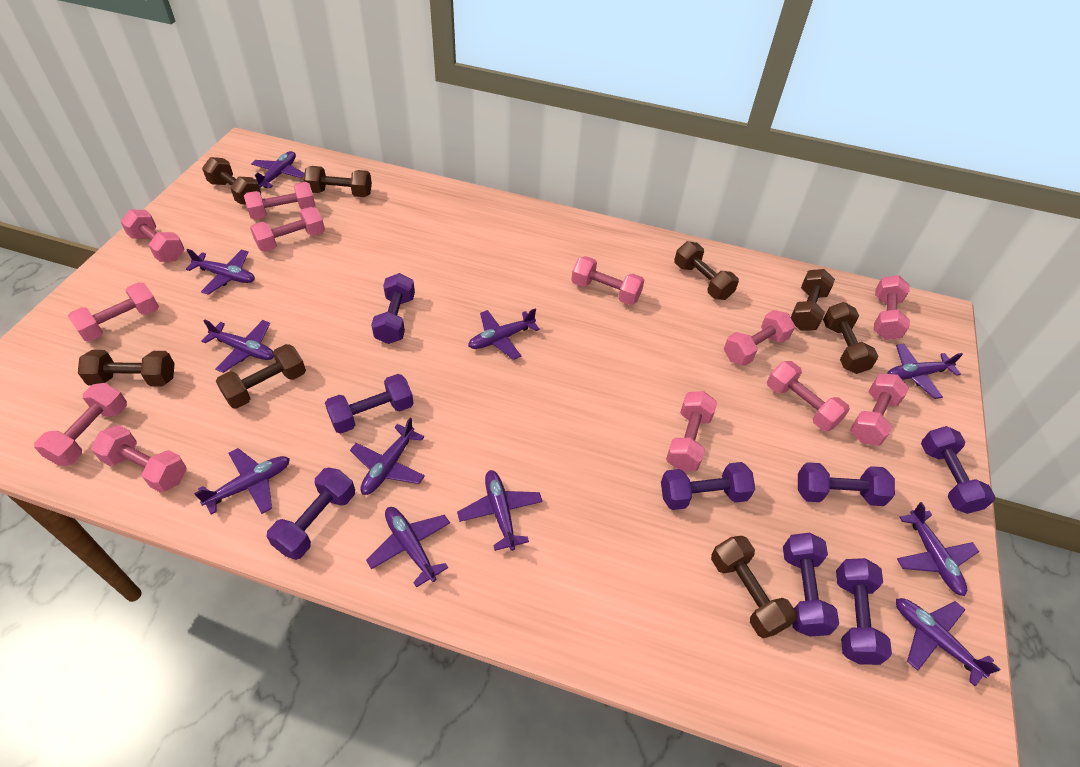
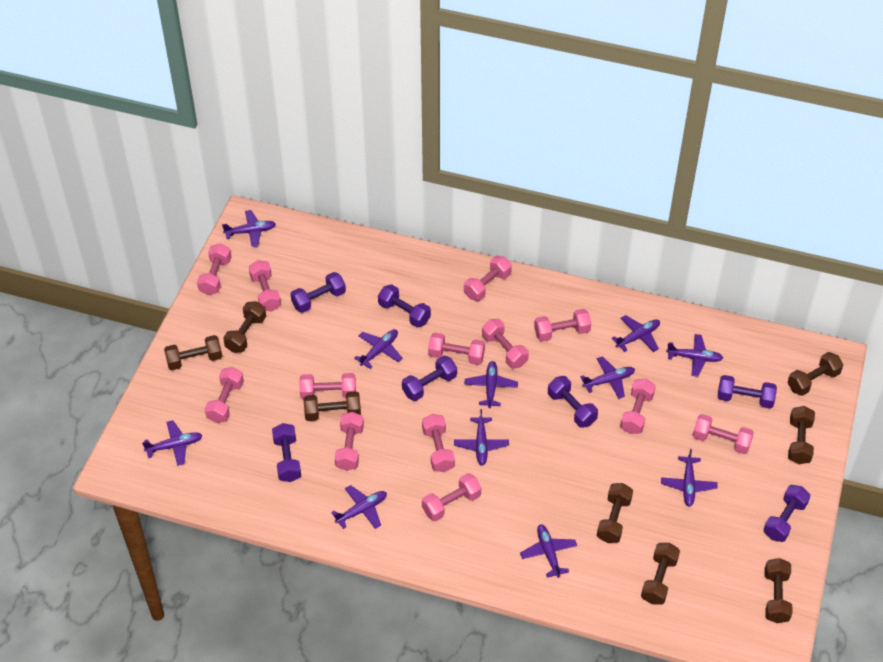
pink dumbbell: [34,383,127,466] [68,282,159,341] [91,425,187,493] [121,210,184,262] [244,182,316,220] [250,207,325,252] [571,256,644,305] [666,391,717,471] [724,310,795,366] [767,361,850,431] [850,374,909,446] [874,275,910,340] = 12 -> [197,243,231,295] [205,367,244,423] [249,260,281,312] [300,373,356,400] [335,412,364,471] [422,414,455,472] [422,473,481,521] [428,333,485,365] [464,256,512,301] [482,319,529,369] [534,309,591,341] [620,379,656,434] [693,414,754,454] = 13
purple dumbbell: [267,468,355,560] [325,374,414,434] [371,273,415,344] [661,462,755,510] [783,533,839,636] [798,462,895,506] [836,558,892,665] [921,426,995,514] = 8 -> [272,423,301,482] [291,272,346,313] [378,284,431,328] [402,356,457,401] [548,376,598,428] [718,375,777,408] [764,485,810,542] = 7

